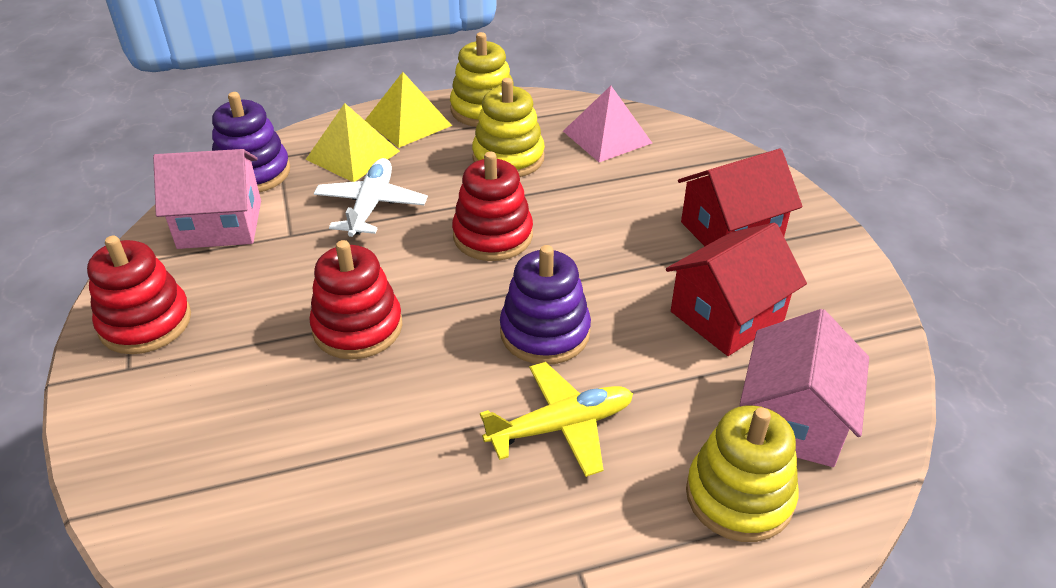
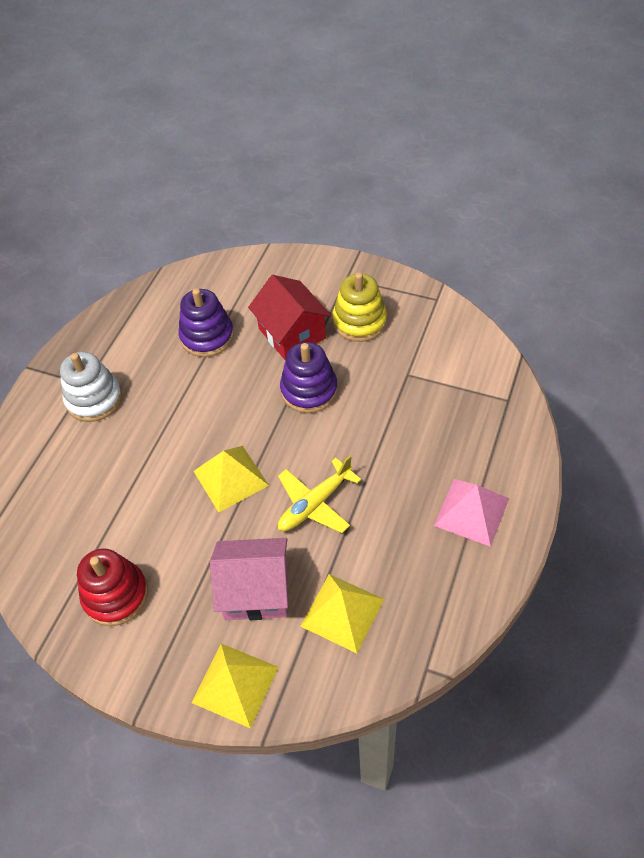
pink house: [153,149,261,249] [740,309,869,467] = 2 -> [210,538,288,620] = 1
red house: [666,223,807,356] [678,149,802,246] = 2 -> [248,275,331,360] = 1
red stacking toy: [87,236,191,354] [309,240,402,359] [452,152,533,261] = 3 -> [77,548,148,626] = 1
white plane: [314,158,428,237] = 1 -> none = 0
white stacking toy: none = 0 -> [60,352,122,422] = 1
yellow pyramid: [305,103,400,182] [365,72,452,148] = 2 -> [191,644,278,729] [194,446,269,512] [301,574,384,653] = 3
yellow stacking toy: [450,32,514,127] [472,78,545,177] [686,405,799,542] = 3 -> [333,272,387,342] = 1

